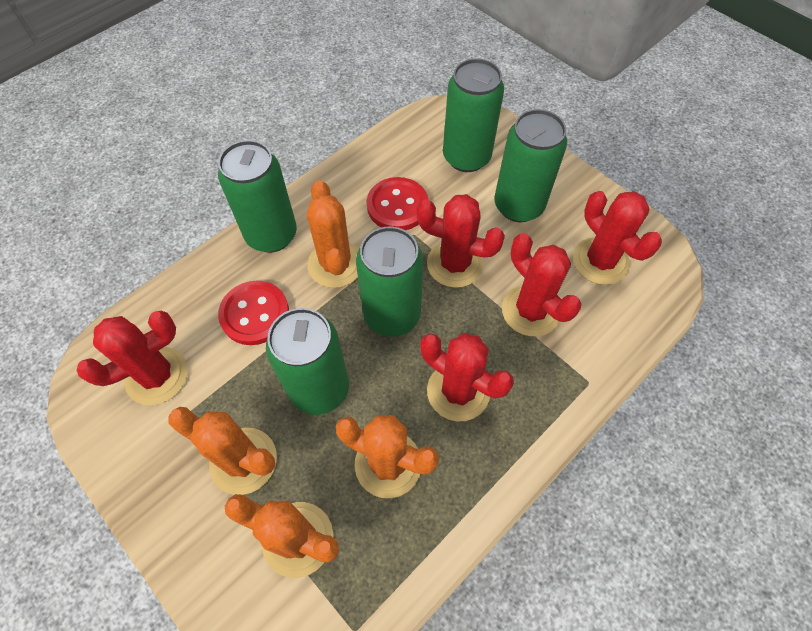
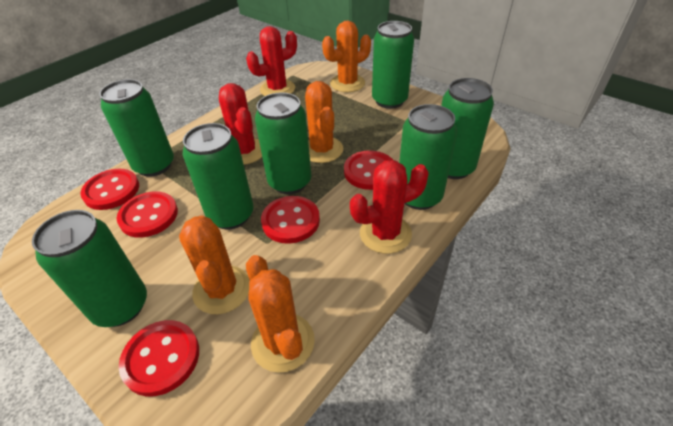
green can: [218,140,297,253] [266,308,349,415] [356,226,423,337] [443,59,504,172] [495,109,567,222] = 5 -> [32,210,147,327] [99,79,174,177] [183,123,254,229] [255,92,311,194] [372,21,414,109] [399,104,457,210] [441,78,494,179] = 7
red button: [218,281,289,345] [367,177,428,230] = 2 -> [80,169,139,210] [117,191,178,238] [119,320,199,396] [261,196,320,244] [344,151,393,190] = 5
red cactus: [77,311,188,405] [416,194,505,288] [421,333,514,421] [502,233,582,337] [573,191,662,285] = 5 -> [219,83,262,165] [246,26,297,96] [350,160,429,254] = 3

